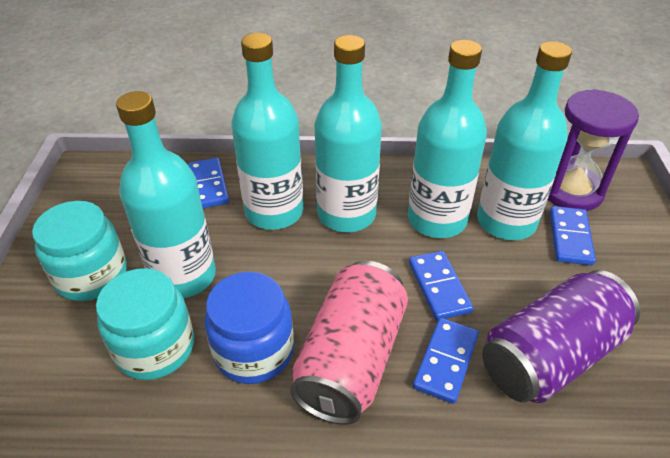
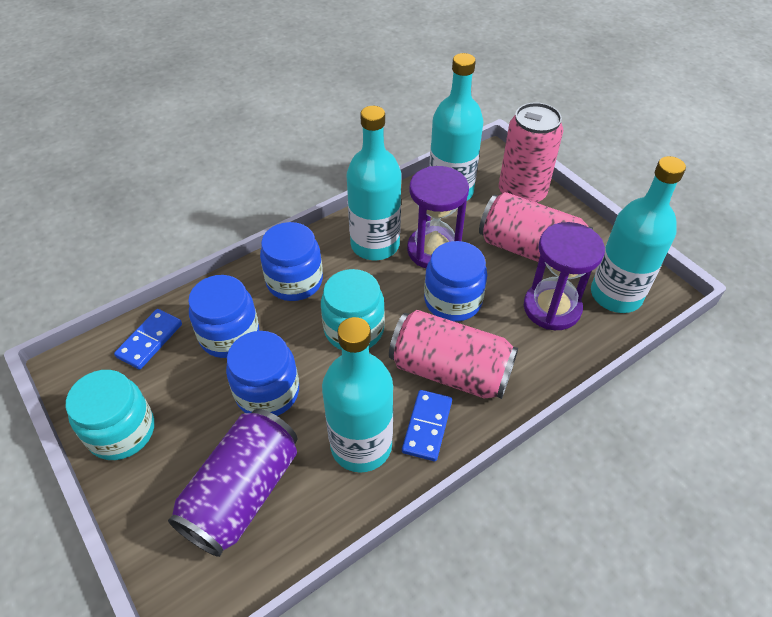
blue domino: [188,158,229,208] [409,251,473,320] [413,318,479,404] [550,206,596,265] = 4 -> [114,309,182,370] [402,390,452,461] = 2
blue jar: [204,272,294,384] = 1 -> [188,275,259,358] [226,331,299,416] [260,222,323,301] [424,241,487,322] = 4
pink can: [290,261,408,425] = 1 -> [389,310,518,399] [479,192,593,262] [499,102,563,203] = 3
purple hourglass: [548,89,639,211] = 1 -> [407,166,469,268] [524,222,605,330] = 2
turquoise bottle: [116,91,216,298] [231,33,303,230] [314,35,382,232] [408,40,487,238] [477,41,572,240] = 5 -> [322,317,393,473] [347,106,401,260] [429,53,484,201] [591,156,686,313] = 4

